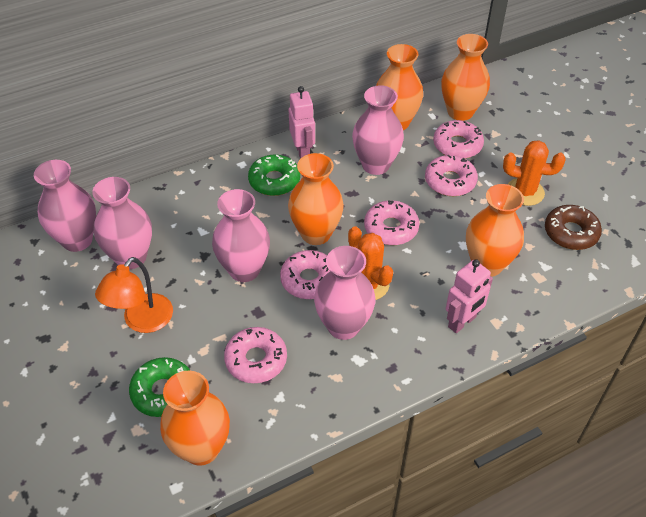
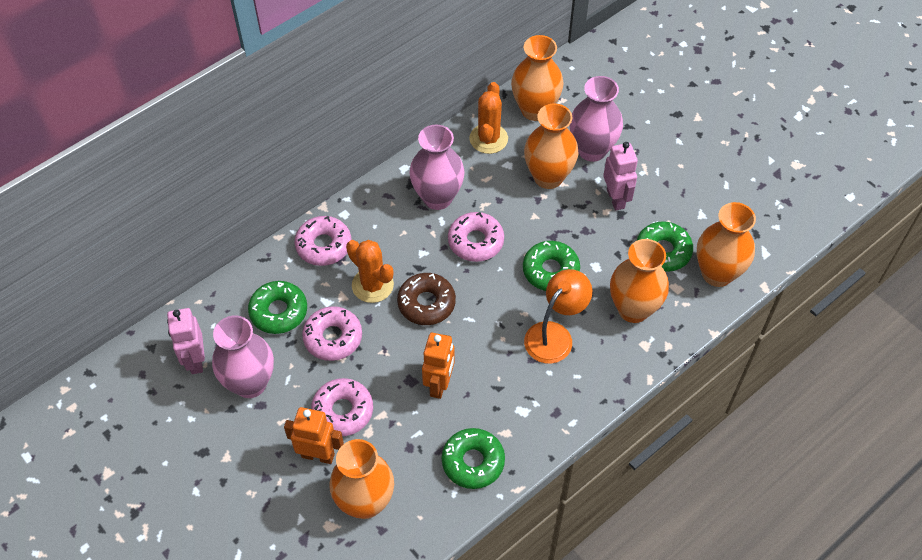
green donut: [129,357,190,417] [248,155,300,196] = 2 -> [248,281,307,334] [442,428,505,489] [523,241,580,291] [637,221,693,272] = 4
orange robot: none = 0 -> [284,407,344,464] [422,333,455,399] = 2
pink donut: [224,327,287,383] [280,250,330,299] [364,200,420,245] [425,155,478,196] [433,120,484,158] = 5 -> [295,216,351,266] [302,306,362,361] [311,378,373,436] [448,212,504,262] = 4
pink vase: [34,160,96,252] [92,177,152,269] [212,189,270,282] [314,246,375,340] [352,85,404,175] = 5 -> [212,315,274,398] [409,124,464,210] [570,76,623,162] = 3

